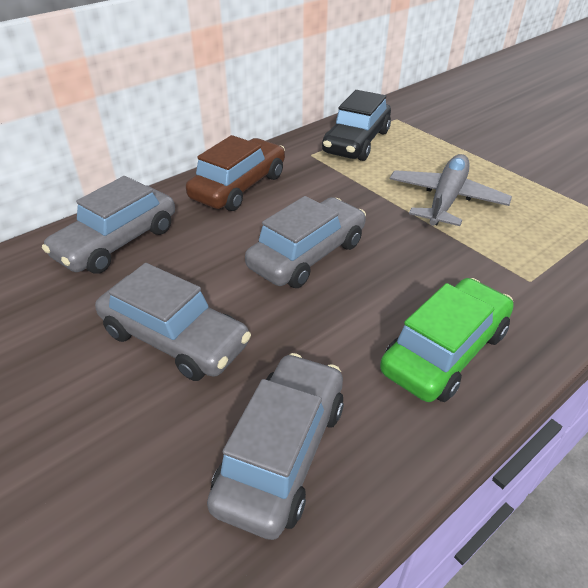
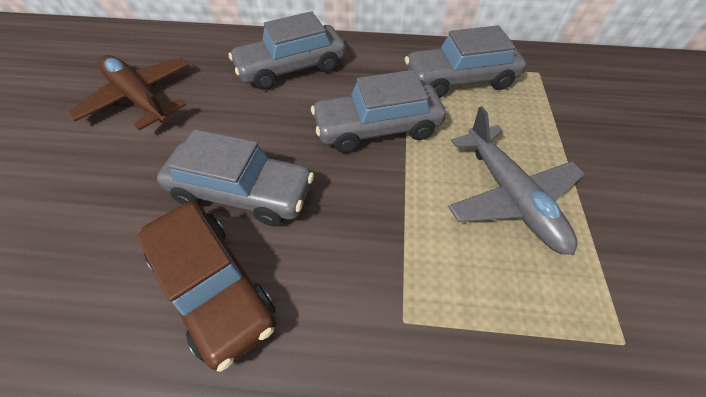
black car: [322,90,391,161] = 1 -> none = 0
brown plane: none = 0 -> [68,55,189,131] = 1
green car: [380,278,514,402] = 1 -> none = 0

